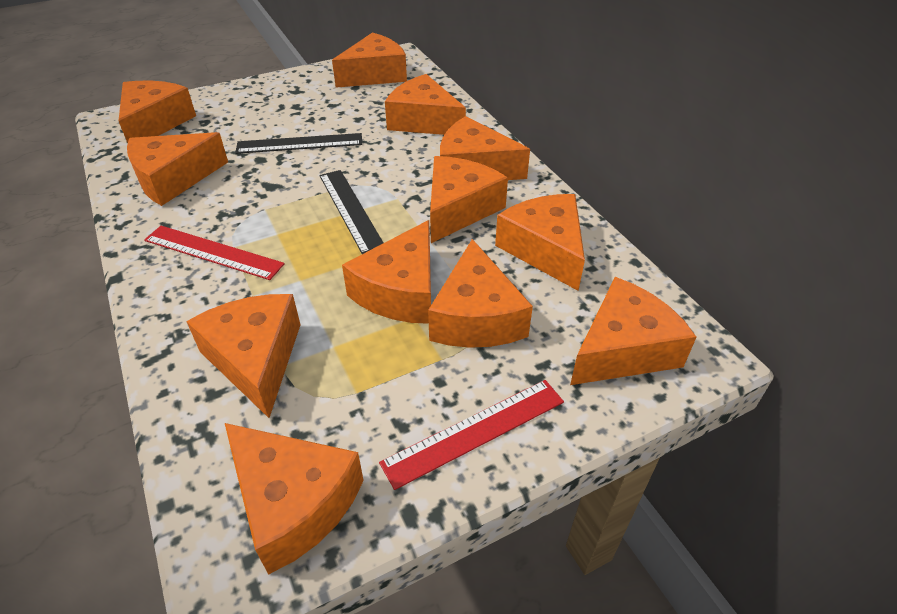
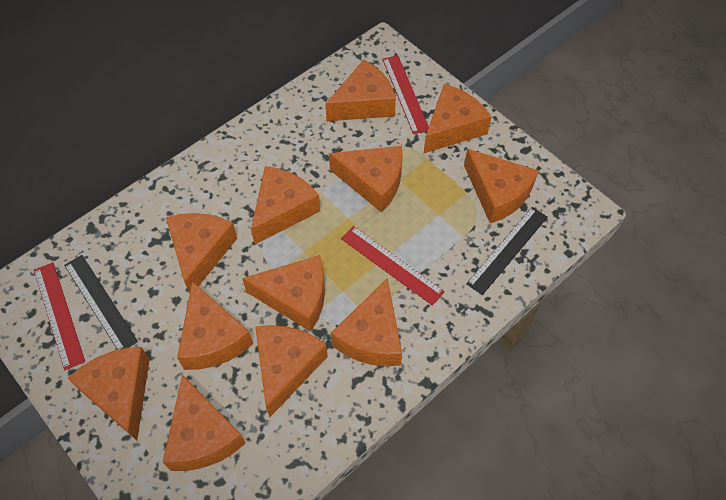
red ruler: [144,226,285,280] [379,380,564,490] = 2 -> [34,262,85,370] [341,226,445,306] [382,55,429,134] = 3

